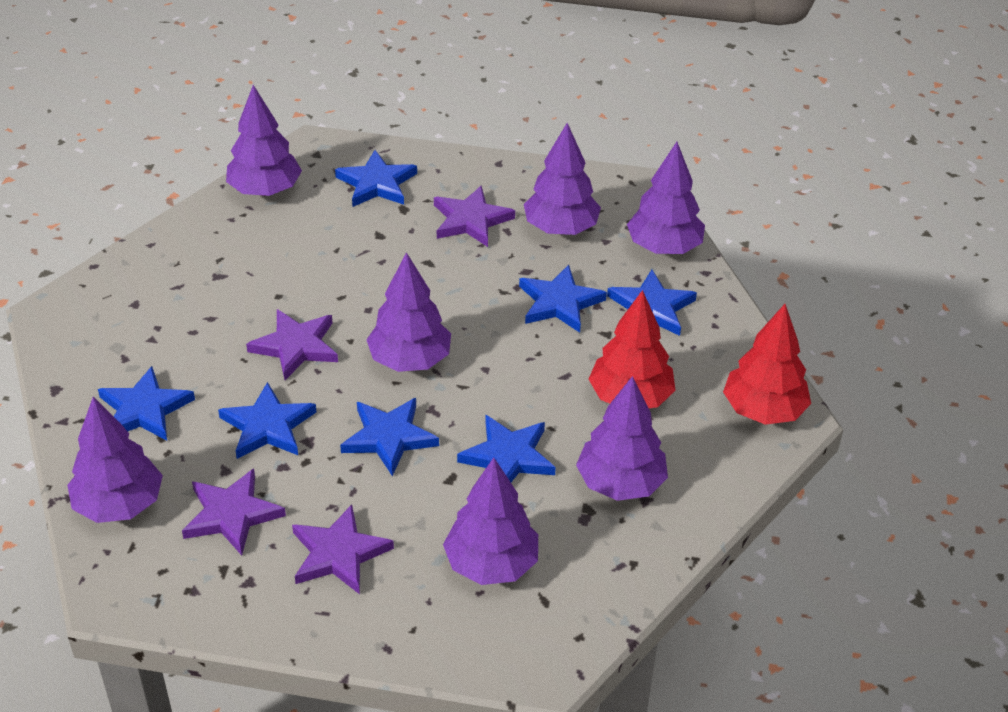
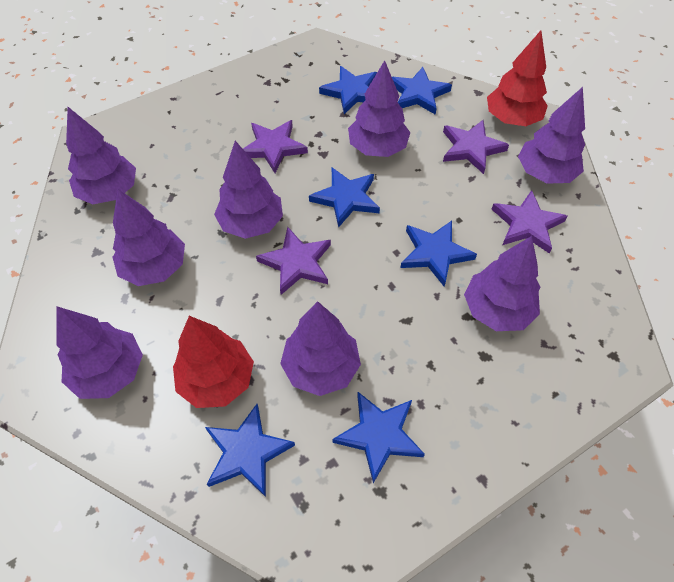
blue star: [98,366,195,441] [218,382,316,459] [335,150,417,207] [340,398,439,476] [457,415,556,482] [519,265,607,332] [607,270,697,336] = 7 -> [205,404,295,497] [309,168,380,228] [319,66,377,114] [332,392,425,483] [392,67,452,115] [400,221,477,286] = 6
purple tree: [67,397,163,523] [226,85,302,196] [366,252,451,372] [443,458,538,585] [524,123,601,235] [576,376,668,501] [627,142,705,254] = 7 -> [57,307,143,399] [66,107,136,204] [112,189,185,286] [214,141,283,239] [280,301,361,396] [348,60,410,157] [464,236,540,331] [518,87,585,184] = 8

